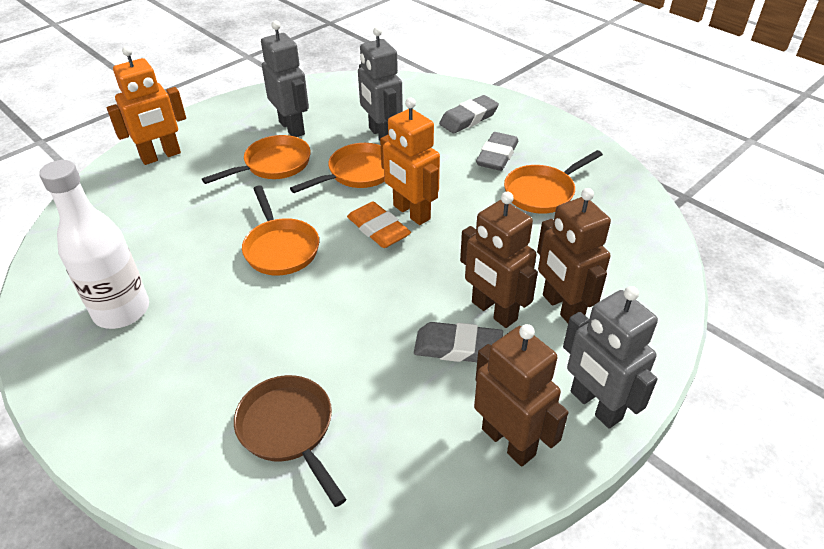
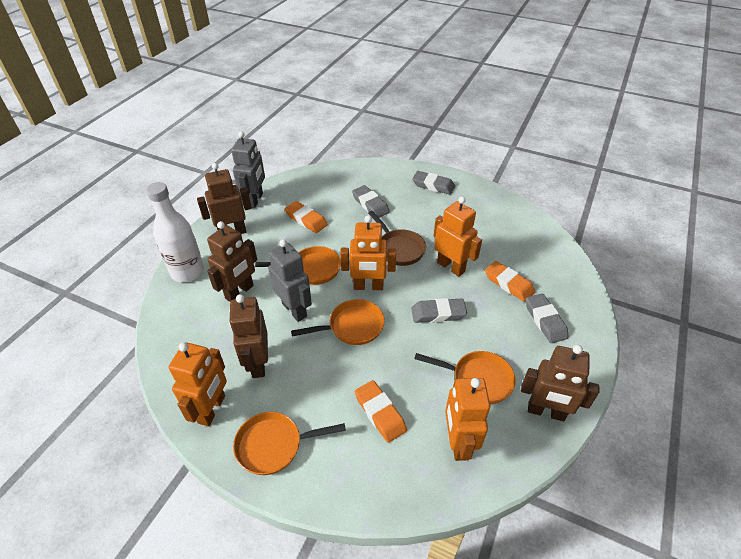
brown robot: [460,192,538,328] [474,324,569,467] [537,188,611,323] = 3 -> [197,163,252,234] [207,221,257,302] [229,294,268,378] [521,345,599,421] = 4
grey eraser: [414,322,503,362] [439,95,499,133] [476,132,519,171] = 3 -> [352,185,390,218] [411,298,467,323] [412,171,455,195] [526,294,569,343] = 4
grey robot: [261,21,309,137] [358,27,403,140] [563,286,658,429] = 3 -> [231,131,265,208] [268,239,312,322] = 2
orange eraser: [347,201,411,248] = 1 -> [285,201,328,233] [355,380,407,443] [485,261,535,302] = 3
orange robot: [107,46,186,165] [380,98,440,225] = 2 -> [168,342,227,426] [340,215,396,290] [434,197,482,277] [445,378,490,461] = 4

